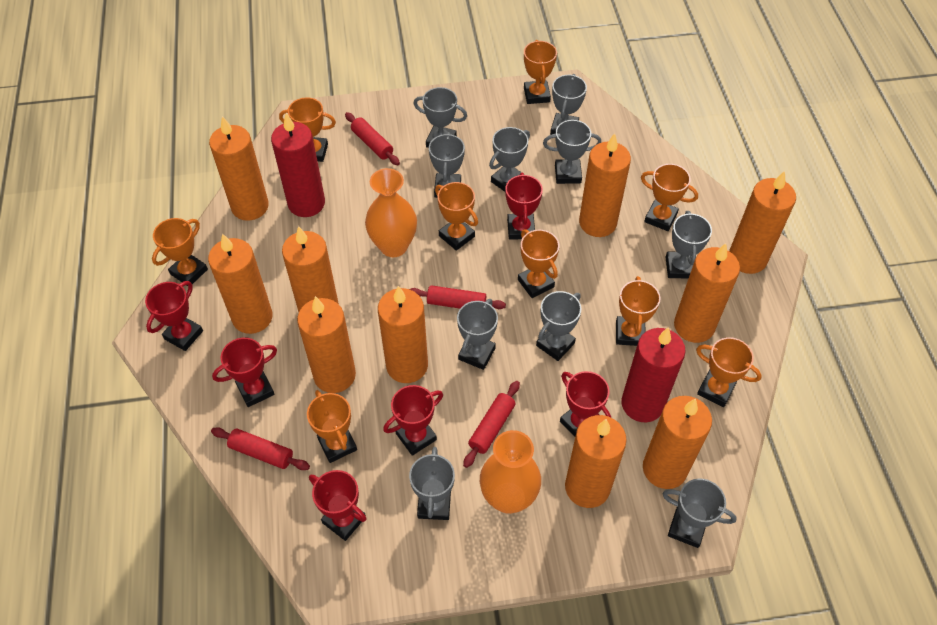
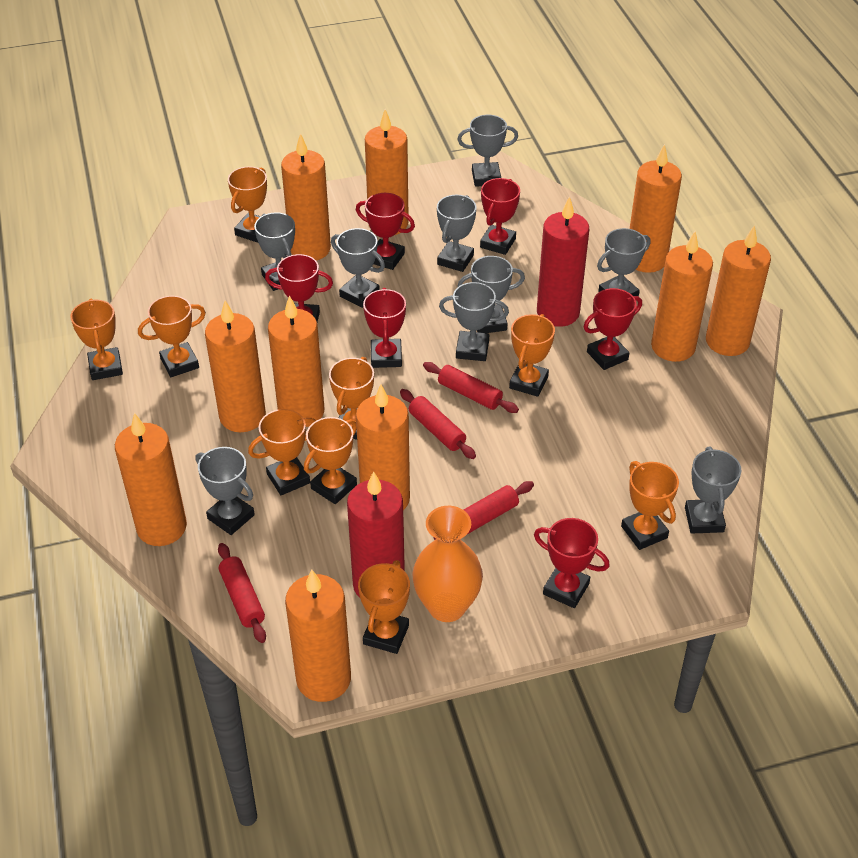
grey trophy: [409,447,455,520] [413,87,467,148] [429,132,465,198] [457,299,498,370] [489,127,530,192] [536,291,582,361] [543,120,601,184] [550,74,587,135] [662,478,737,548] [666,211,712,278] = 10 -> [196,447,255,535] [254,212,295,291] [331,228,385,308] [437,195,477,272] [439,282,509,361] [457,115,518,187] [458,256,525,333] [597,228,651,297] [685,447,741,534] = 9
orange vase: [365,168,417,257] [480,430,541,514] = 2 -> [412,506,483,622] = 1

